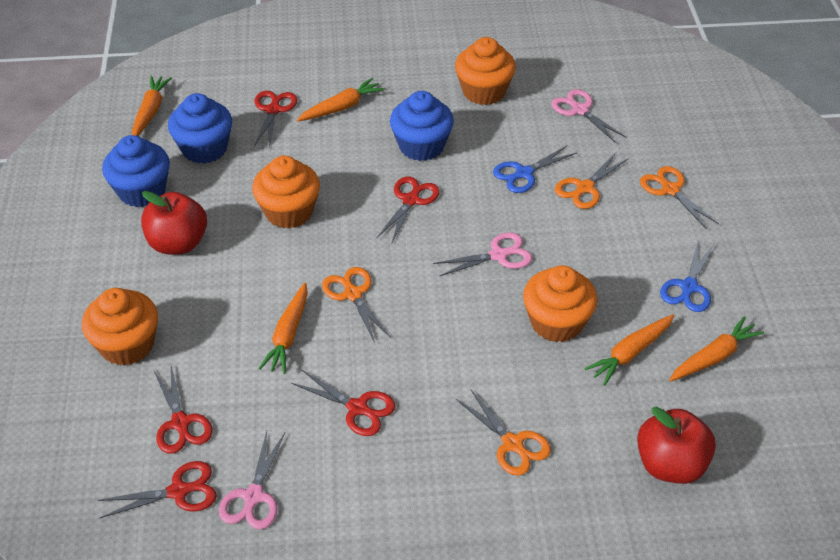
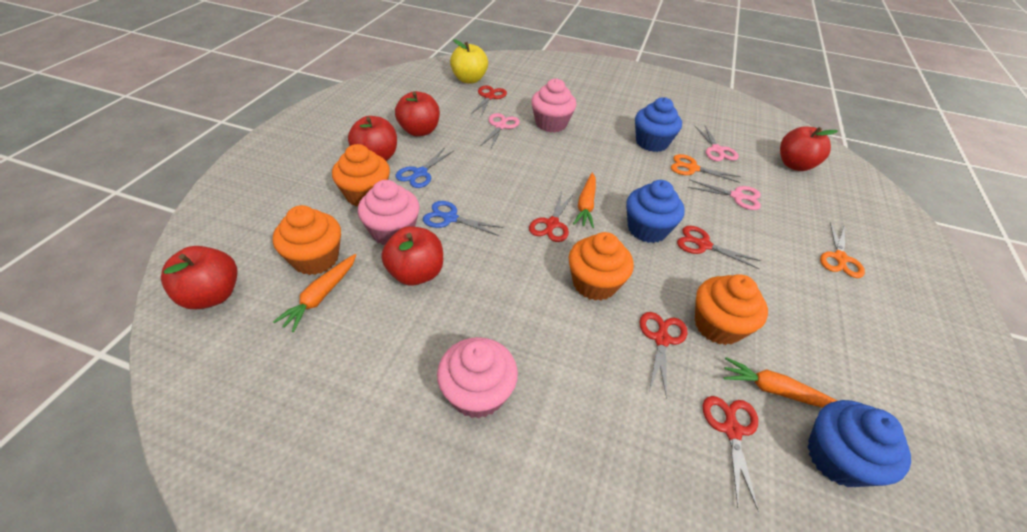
orange carrot: [132,76,172,136] [258,282,308,374] [297,78,385,121] [584,314,674,386] [669,316,764,381] = 5 -> [273,254,356,332] [573,173,596,228] [724,357,837,408] = 3
orange scissors: [322,267,391,343] [456,389,551,476] [555,153,629,209] [640,166,719,229] = 4 -> [671,154,741,183] [820,222,865,278] = 2
pink cupcake: none = 0 -> [358,180,420,245] [437,337,518,419] [531,78,576,132] = 3
red apple: [141,191,207,255] [637,407,716,484] = 2 -> [161,246,238,309] [348,116,397,161] [381,226,443,285] [395,91,440,136] [780,126,838,171] = 5
yellow apple: none = 0 -> [450,39,488,84] = 1

